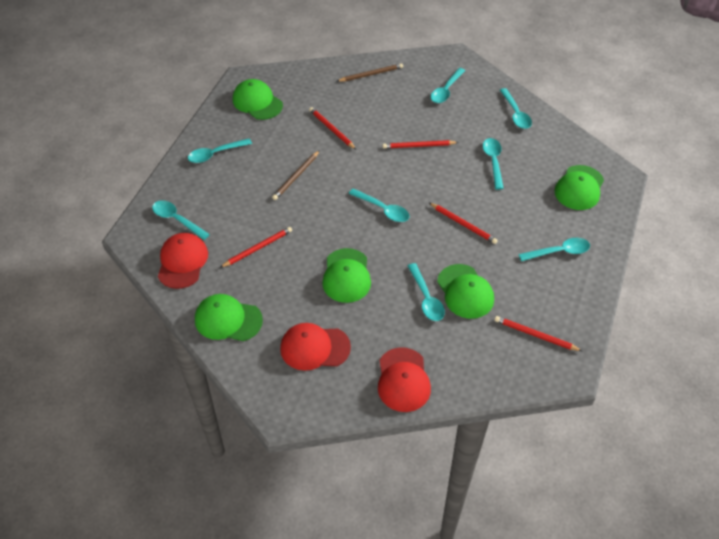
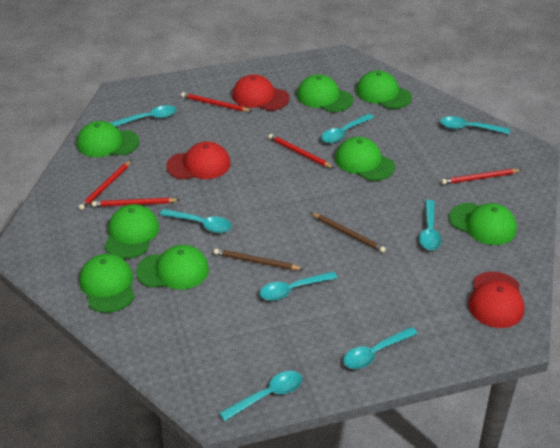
green cap: [195,294,263,341] [233,79,283,120] [322,248,371,303] [437,264,494,319] [555,165,604,210] = 5 -> [77,121,139,157] [79,254,135,313] [104,204,159,259] [136,245,209,290] [297,74,353,112] [335,137,395,181] [356,70,412,109] [449,203,517,245] = 8

